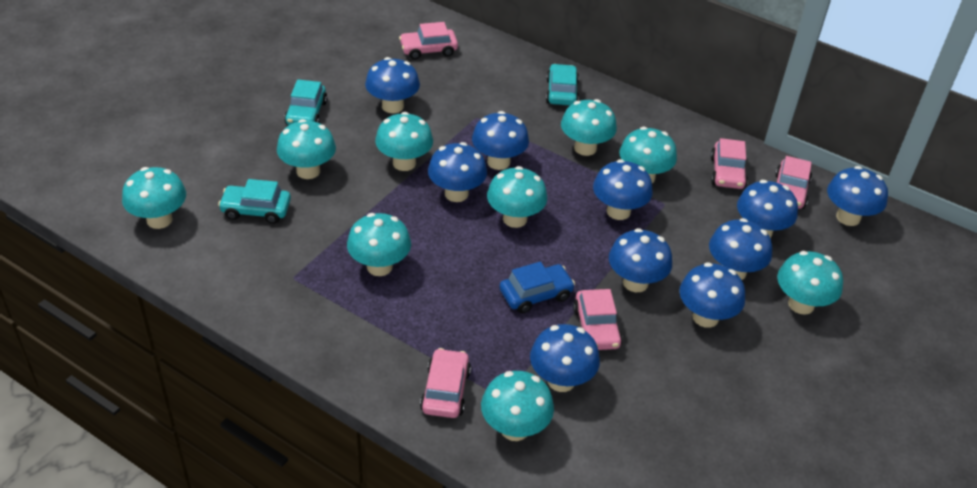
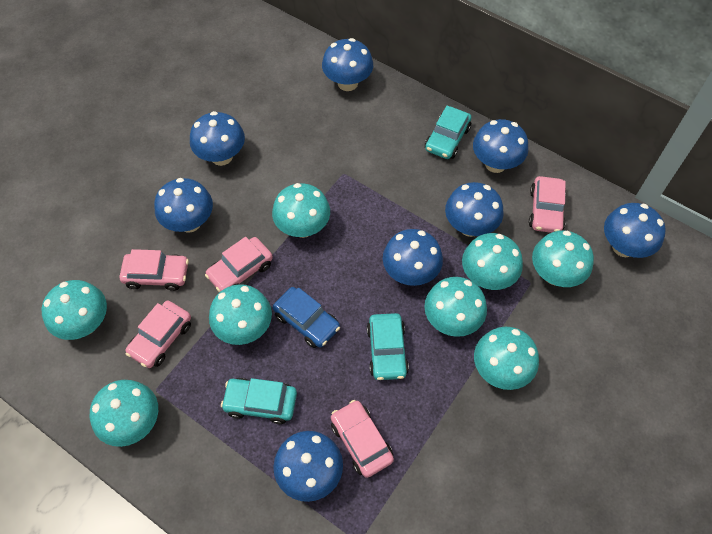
blue mushroom: [365,57,420,113] [428,142,487,202] [472,111,529,170] [530,324,600,392] [593,159,653,220] [609,228,672,292] [679,262,745,328] [709,218,772,280] [737,180,798,238] [827,166,888,226] = 10 -> [154,178,213,233] [190,111,245,166] [273,431,343,502] [322,38,373,91] [383,229,443,286] [445,182,504,237] [473,119,528,173] [604,203,666,258] = 8
turquoise mushroom: [122,167,186,229] [277,119,336,179] [347,213,411,276] [375,112,433,171] [481,371,554,441] [487,166,547,228] [561,99,617,156] [619,127,677,183] [777,251,843,315] = 9 -> [42,280,107,340] [90,380,158,447] [209,284,272,345] [272,183,330,238] [424,277,487,337] [462,233,523,290] [474,327,539,390] [532,231,594,287] = 8

